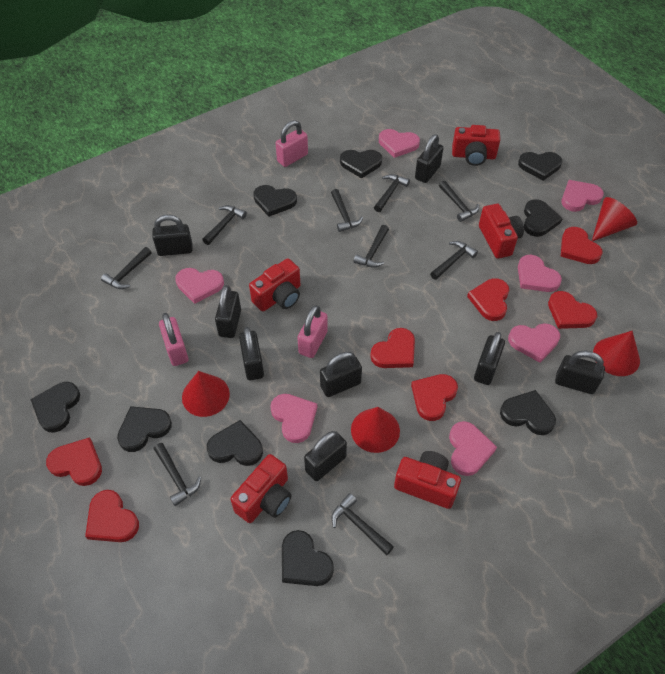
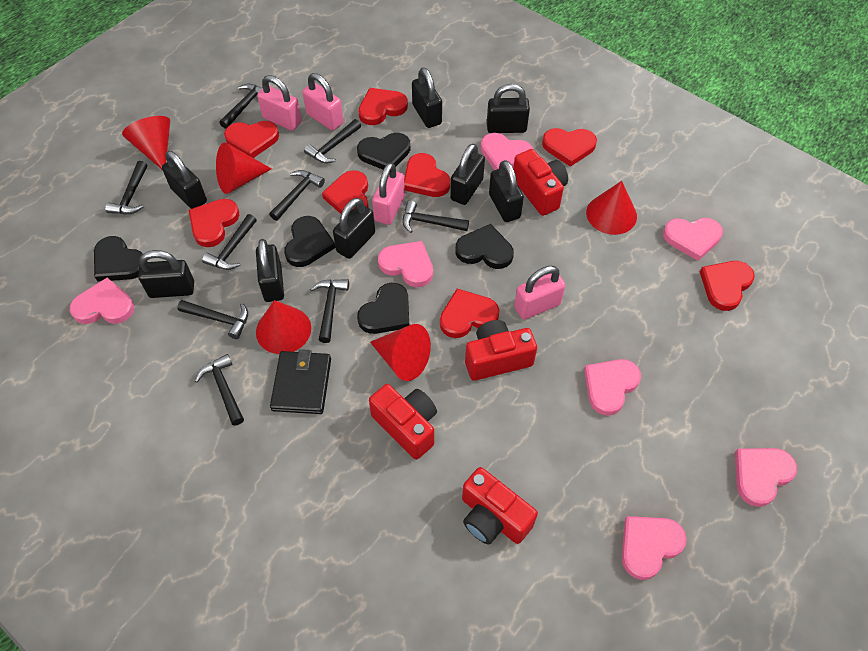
black heart: [30,382,80,432] [117,406,172,452] [207,420,263,466] [253,185,297,217] [282,530,334,586] [340,150,382,179] [500,390,556,435] [518,152,562,181] [524,199,563,237] = 9 -> [94,236,143,282] [284,216,335,267] [357,133,410,170] [357,283,409,334] [455,224,514,269] = 5
black wallet: none = 0 -> [270,349,331,414] = 1
pink padlock: [159,313,188,366] [276,120,308,167] [297,305,328,358] = 3 -> [257,75,302,131] [302,73,343,131] [372,163,405,225] [514,266,566,320] = 4
red camera: [230,454,292,523] [249,258,300,311] [394,451,461,509] [452,125,500,166] [479,204,524,259] = 5 -> [369,384,437,460] [462,467,538,545] [465,320,537,381] [513,149,568,216] = 4
red cone: [182,371,230,417] [351,407,400,453] [592,197,637,241] [593,331,640,376] = 4 -> [122,116,170,169] [216,143,272,194] [256,300,311,354] [370,324,431,381] [586,181,637,235] = 5
red heart: [46,437,102,486] [85,490,139,542] [370,328,415,368] [411,374,458,421] [467,278,509,321] [548,291,597,329] [561,227,603,264] = 7 -> [189,199,239,247] [224,121,279,158] [322,170,368,214] [358,88,408,125] [404,153,451,197] [440,289,500,338] [542,128,597,167] [700,261,755,311] = 8

